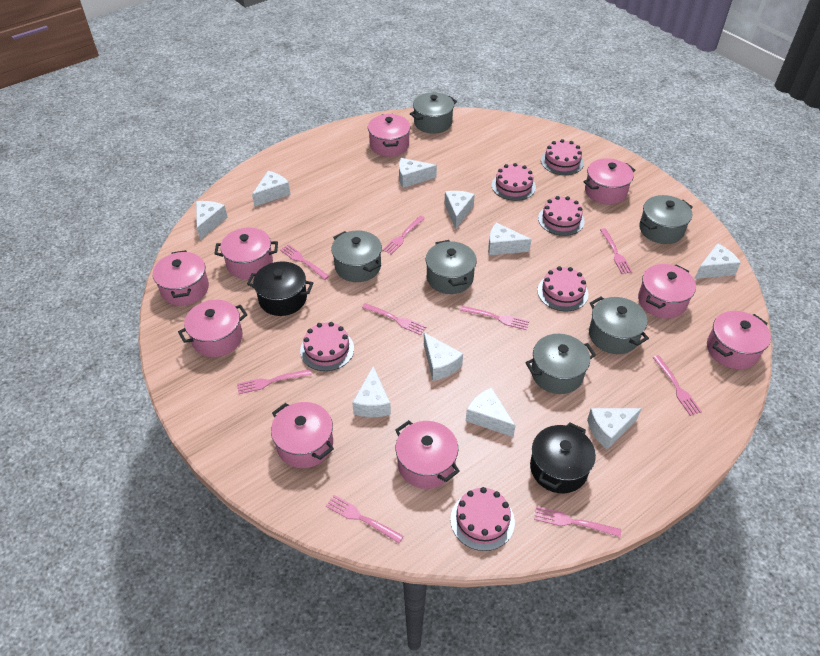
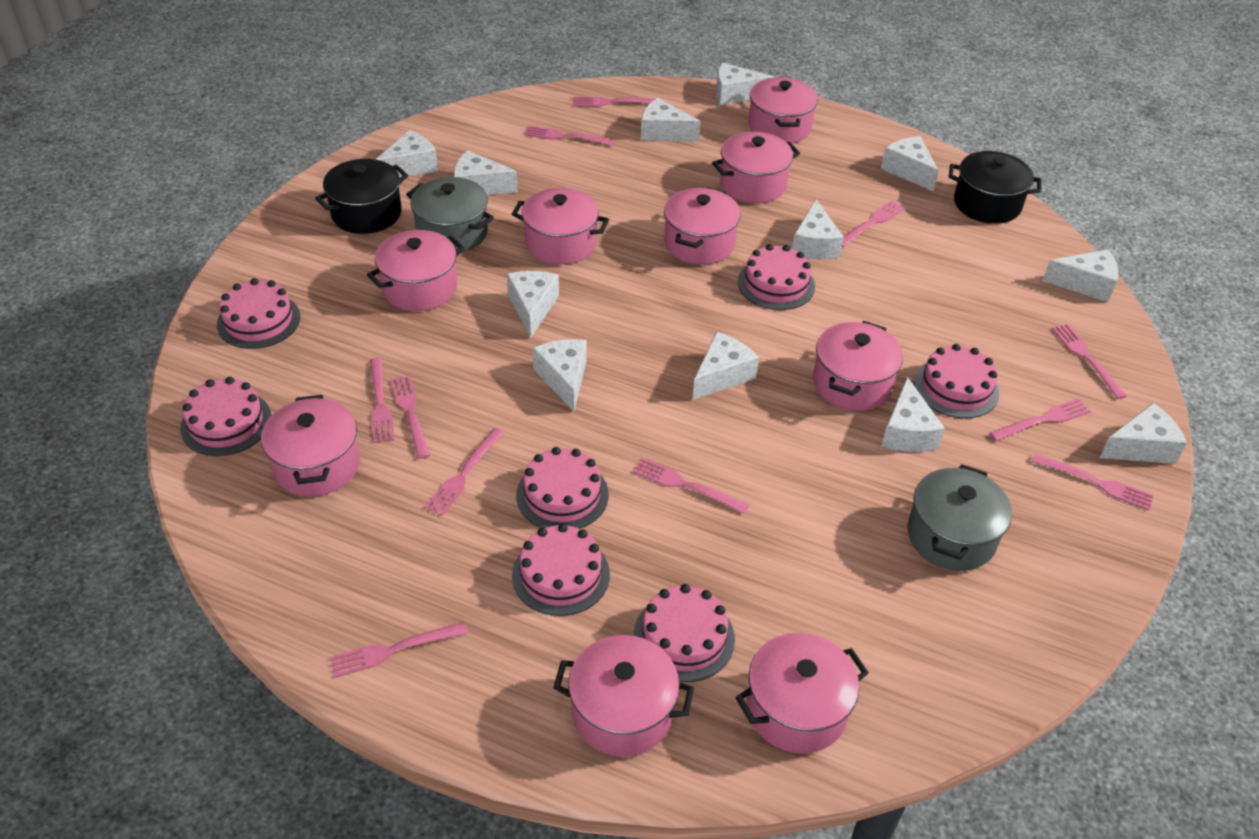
grey pot: [331,230,382,282] [410,92,457,134] [426,240,477,294] [525,334,596,394] [589,297,649,354] [639,195,693,244] = 6 -> [406,177,494,253] [907,464,1012,571] = 2
pink cake: [300,322,354,371] [451,487,515,551] [492,163,536,201] [537,266,588,311] [538,196,585,236] [541,139,584,175] = 6 -> [180,377,271,456] [217,278,300,349] [512,523,610,616] [516,447,609,529] [633,584,735,682] [738,244,815,310] [914,344,999,418] = 7
pink fork: [237,369,312,394] [280,244,329,280] [326,495,403,543] [362,303,427,335] [382,216,425,255] [460,306,529,330] [534,506,621,537] [600,228,633,274] [653,355,702,416] = 9 -> [329,622,468,678] [370,358,394,443] [390,375,430,459] [424,428,504,516] [524,126,615,146] [573,97,655,107] [633,457,749,514] [842,200,905,247] [990,398,1091,441] [1031,453,1154,510] [1052,324,1126,399] = 11
white cheese: [196,201,228,240] [252,171,290,207] [352,366,391,417] [399,158,437,188] [424,333,463,381] [444,191,475,229] [466,387,515,437] [488,223,532,255] [587,408,642,450] [695,243,741,279] = 10 -> [375,130,438,177] [454,150,518,195] [507,271,559,338] [533,339,587,412] [641,98,701,142] [692,332,759,400] [716,63,774,105] [792,199,844,260] [881,136,939,192] [881,377,945,452] [1042,249,1118,302] [1100,403,1187,464] = 12

